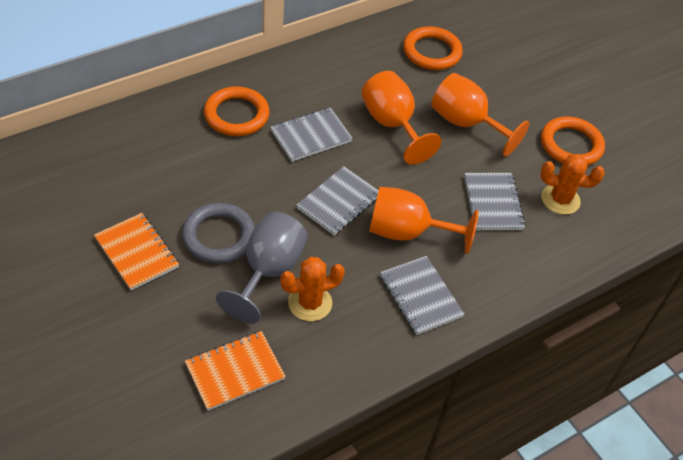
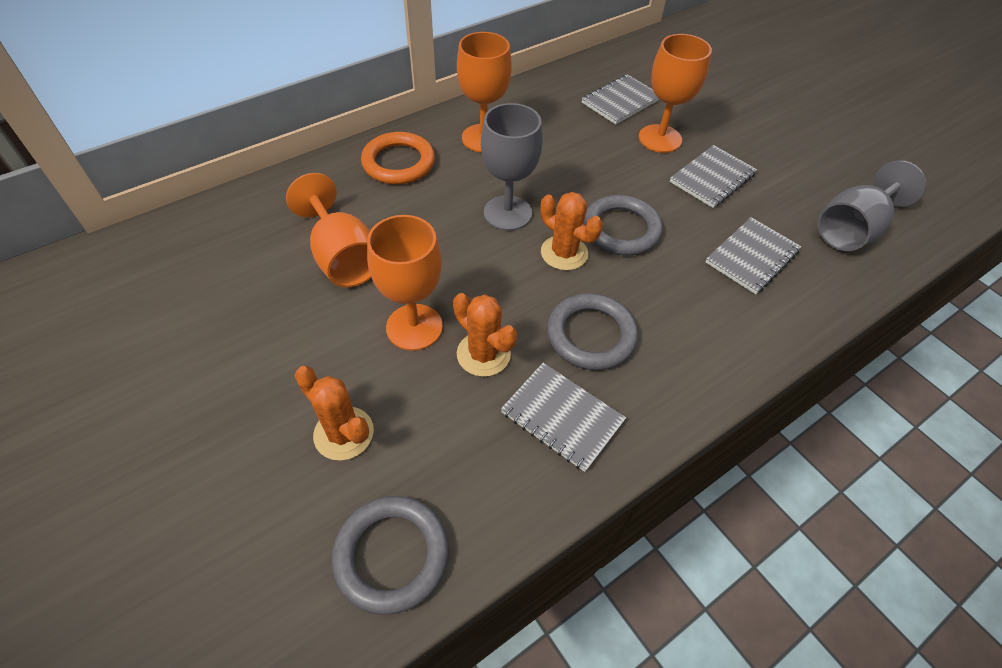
grey goblet: [216,212,308,323] = 1 -> [481,103,543,231] [818,160,926,251] = 2
grey ring: [182,203,255,263] = 1 -> [332,496,449,615] [547,293,638,370] [584,195,663,256] = 3
orange cactus: [280,257,345,321] [540,154,605,215] = 2 -> [295,366,374,460] [453,293,517,377] [540,192,603,270] = 3
orange goblet: [361,71,441,165] [369,187,478,254] [431,73,529,156] = 3 -> [286,173,372,287] [367,215,443,351] [457,32,512,152] [639,34,712,153] = 4
orange notebook: [94,213,179,290] [185,331,286,411] = 2 -> none = 0
orange ring: [204,86,270,136] [403,26,463,70] [541,117,605,165] = 3 -> [361,132,435,184] = 1

